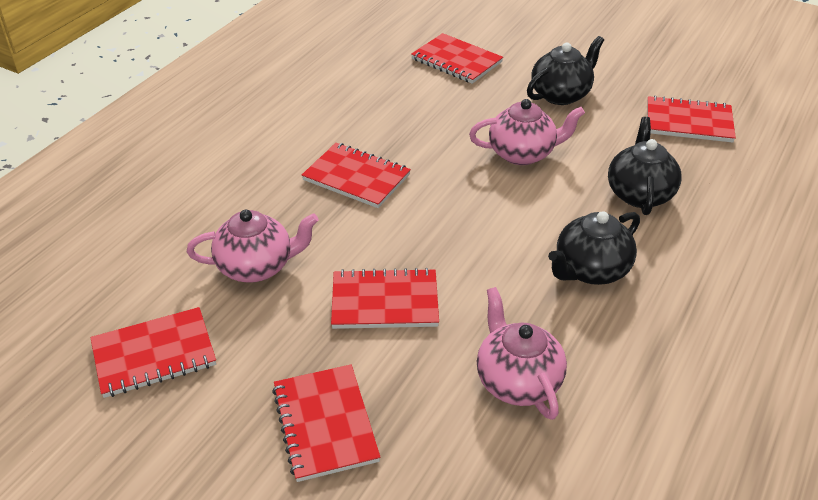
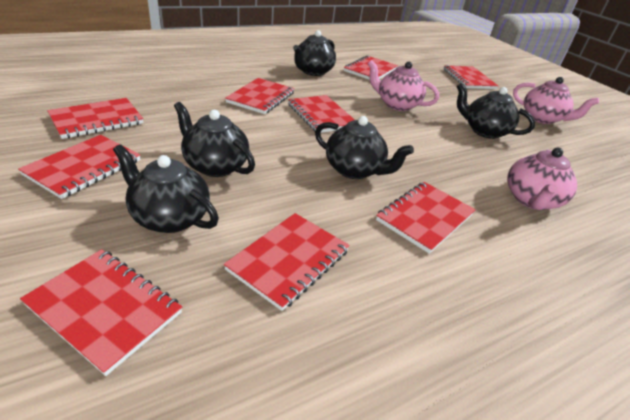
black teapot: [527,36,604,105] [548,211,640,285] [608,117,682,215] = 3 -> [113,144,219,233] [174,102,255,177] [293,30,336,76] [315,116,414,179] [456,83,535,139] = 5
red notebook: [90,307,216,398] [272,364,381,482] [302,143,411,208] [331,268,439,329] [411,33,503,84] [647,96,736,142] = 6 -> [18,135,140,199] [20,249,182,376] [47,98,144,139] [224,213,350,311] [225,78,295,114] [288,95,355,133] [344,55,398,80] [376,182,476,254] [444,65,498,89] = 9

